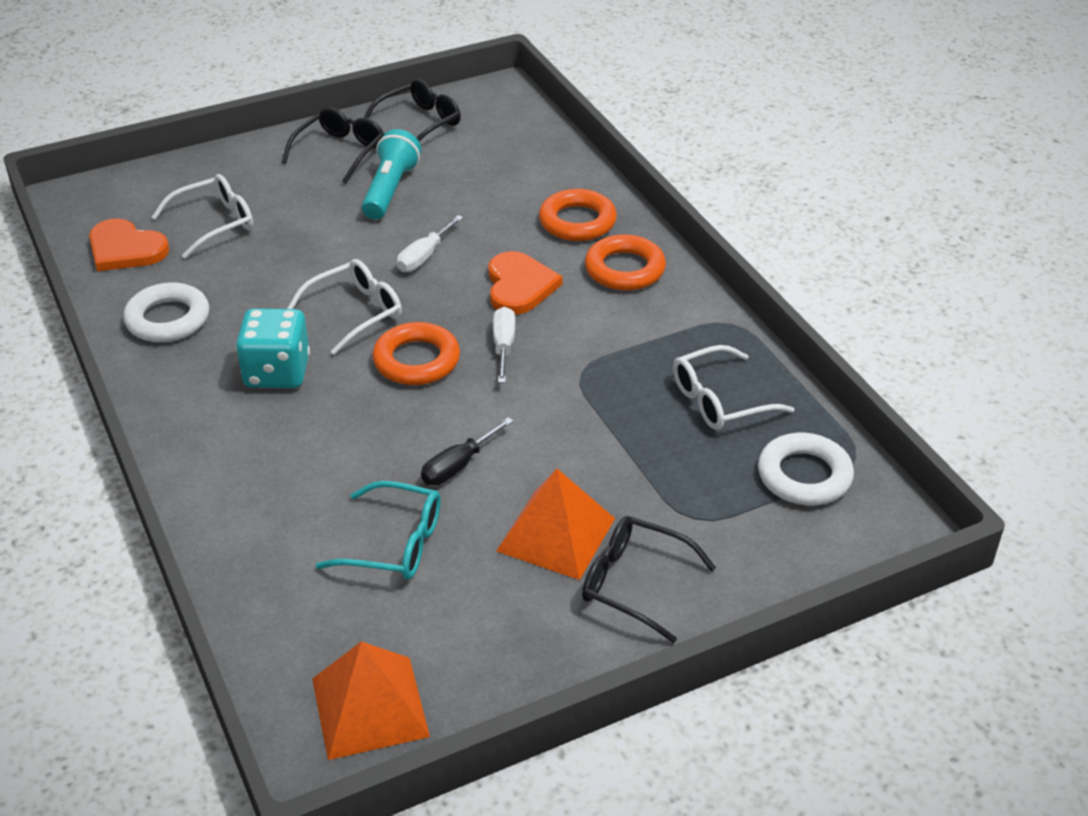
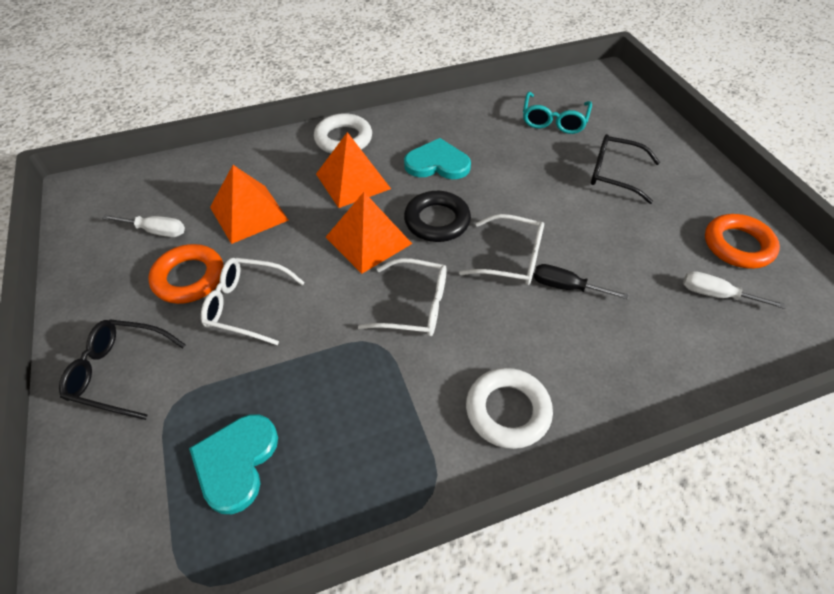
black glasses: [282,107,384,183] [364,79,461,141] [582,516,716,643] = 3 -> [59,319,186,420] [591,134,660,204] = 2
black ring: none = 0 -> [404,191,471,242] = 1
orange heart: [89,218,169,271] [488,251,563,315] = 2 -> none = 0
orange pyramid: [312,641,430,760] [496,469,615,580] = 2 -> [210,165,289,244] [316,132,391,208] [326,192,412,274] = 3
orange ring: [372,322,460,385] [539,189,617,241] [585,234,666,291] = 3 -> [148,244,224,304] [705,214,780,269] = 2
turquoise dice: [236,308,310,388] = 1 -> none = 0
turquoise flashlight: [362,129,421,219] = 1 -> none = 0
turquoise heart: none = 0 -> [189,414,278,514] [404,138,471,179] = 2

